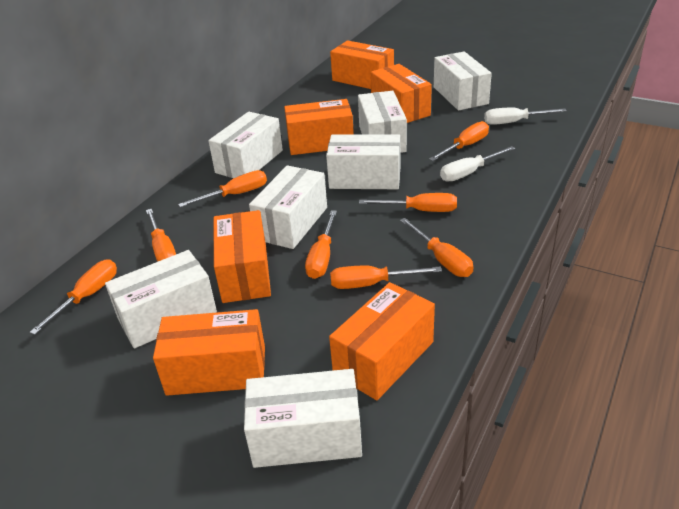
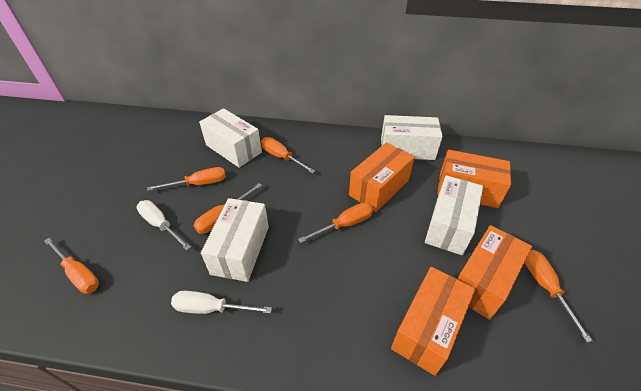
orange box: [153,309,265,396] [214,210,271,303] [284,99,354,155] [329,282,435,400] [330,40,394,89] [370,64,432,123] = 6 -> [349,142,415,212] [391,267,475,376] [437,150,511,208] [457,225,532,320] = 4
orange screwdriver: [30,260,117,335] [146,209,176,262] [178,170,267,207] [305,210,337,279] [330,266,442,289] [359,193,457,212] [400,218,474,277] [429,121,489,161] = 8 -> [44,238,99,294] [147,167,226,191] [194,183,262,234] [261,137,315,174] [298,203,373,243] [525,250,593,342] = 6
white box: [105,250,217,349] [208,112,283,178] [244,369,362,468] [249,165,327,249] [326,134,400,189] [358,91,407,153] [434,52,492,111] = 7 -> [199,108,262,168] [201,198,269,282] [381,115,443,160] [425,175,483,255] = 4

